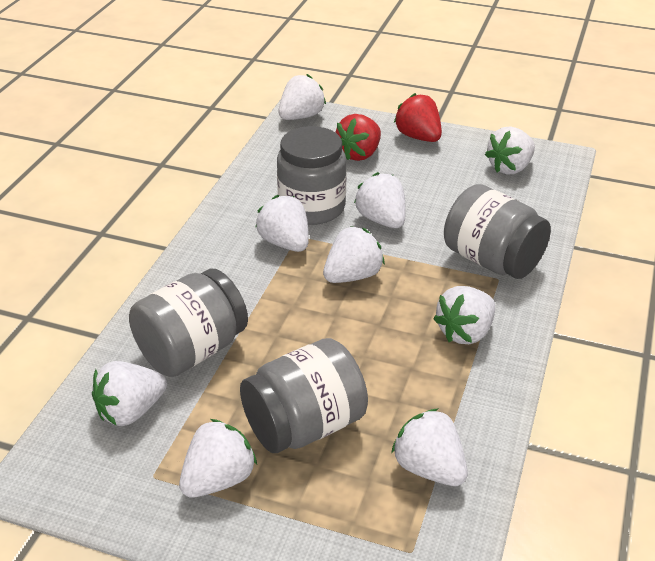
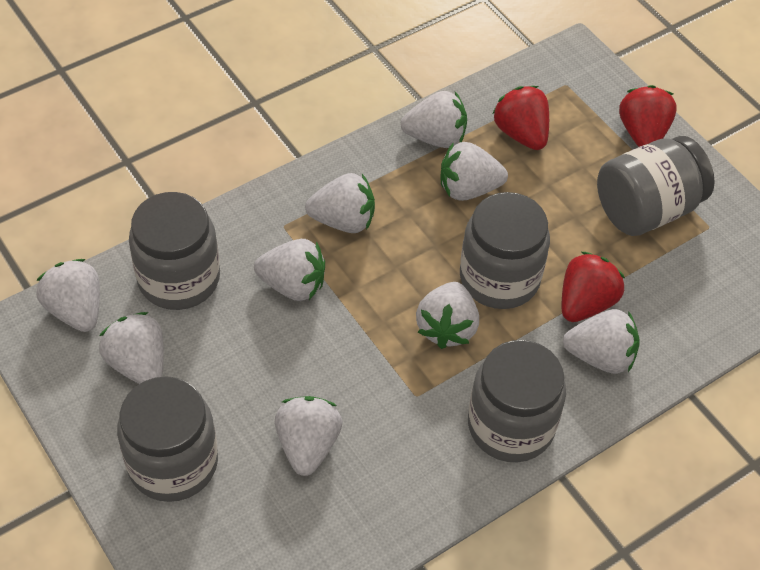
grey jar: [129,269,248,377] [240,338,368,453] [277,126,346,225] [444,184,551,279] = 4 -> [117,377,218,502] [129,192,220,310] [460,192,550,309] [468,340,566,462] [597,136,715,236] = 5
red strawberry: [335,114,381,161] [394,93,442,142] = 2 -> [492,86,549,150] [562,252,625,322] [619,85,677,147] = 3

